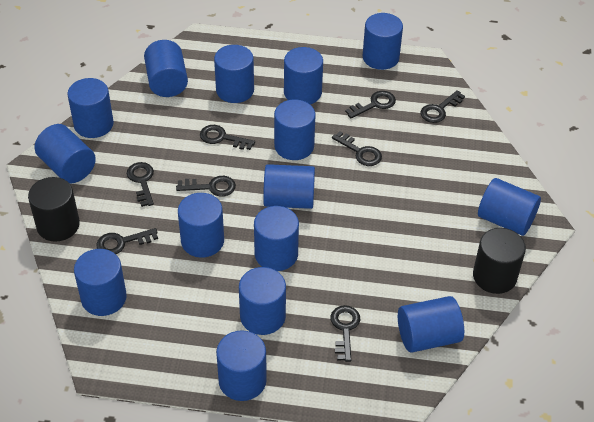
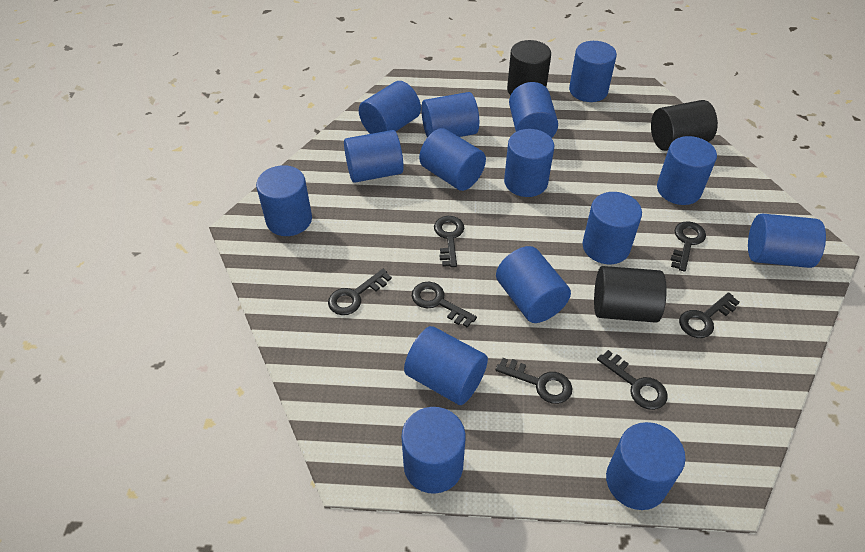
black cylinder: [28,177,80,242] [473,228,526,294] = 2 -> [507,40,551,95] [594,266,667,323] [651,100,718,151] = 3
black key: [96,228,158,254] [127,162,154,207] [176,176,236,197] [200,125,255,150] [330,305,360,362] [332,131,382,166] [345,91,396,118] [420,90,465,123] = 8 -> [328,269,392,315] [412,282,477,328] [434,216,464,267] [496,358,572,404] [597,350,668,410] [671,221,706,272] [679,292,740,338] = 7

